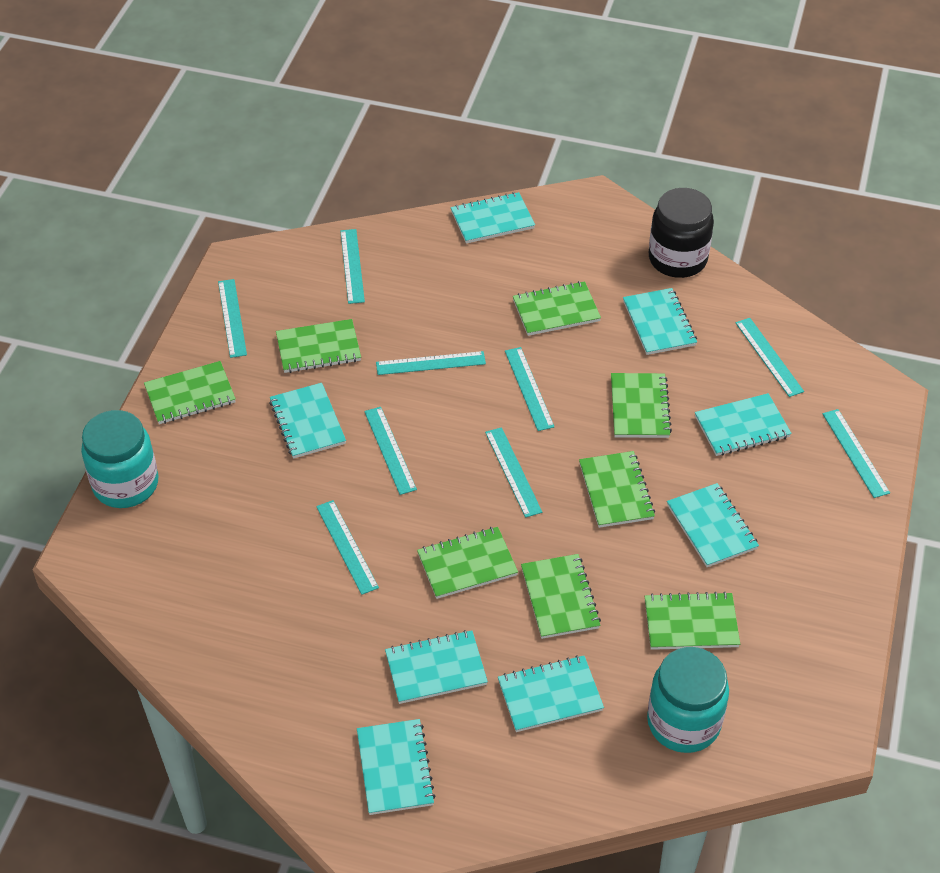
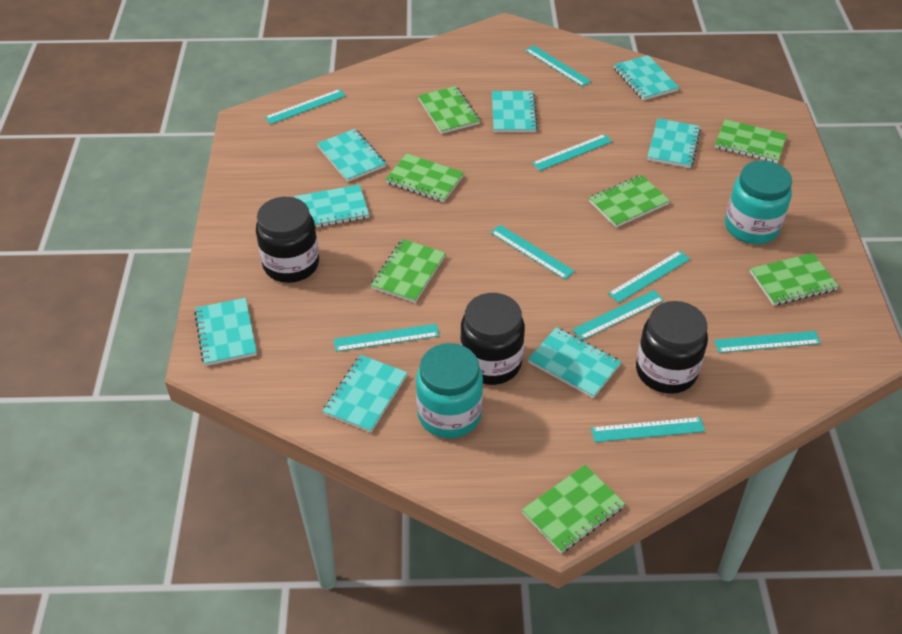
black jar: [649,188,714,278] = 1 -> [256,197,319,283] [460,293,525,385] [636,301,708,394] = 3
green notebook: [144,361,236,424] [276,319,361,373] [417,527,518,599] [513,281,601,336] [521,554,601,639] [579,451,655,528] [611,373,672,438] [645,591,740,650] = 8 -> [371,239,446,303] [385,153,464,202] [418,86,480,134] [522,465,625,553] [589,175,670,227] [715,119,787,163] [750,253,839,306] = 7

